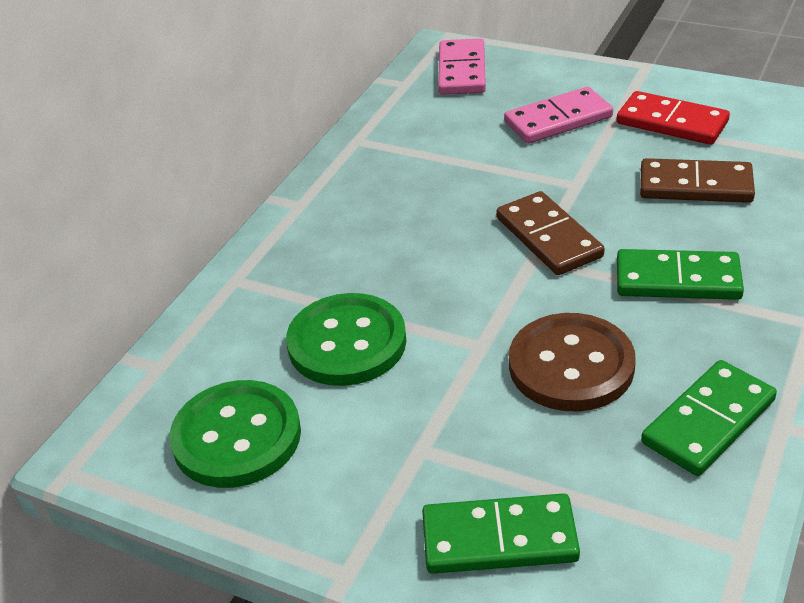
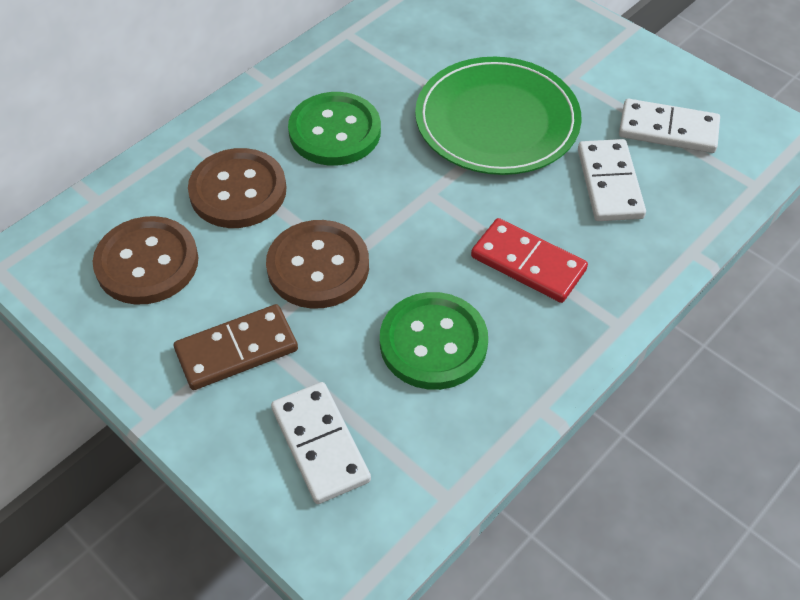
brown button: [509,313,636,412] = 1 -> [93,216,198,305] [188,148,286,228] [266,220,369,309] = 3
brown domino: [497,191,605,275] [640,158,755,203] = 2 -> [174,304,298,390] = 1
green domino: [422,493,580,574] [617,249,744,300] [641,360,777,476] = 3 -> none = 0
green plate: none = 0 -> [415,57,581,175] = 1
pink domino: [438,38,486,95] [504,87,613,144] = 2 -> none = 0
white domino: none = 0 -> [271,382,371,504] [578,139,646,221] [619,99,720,153] = 3

